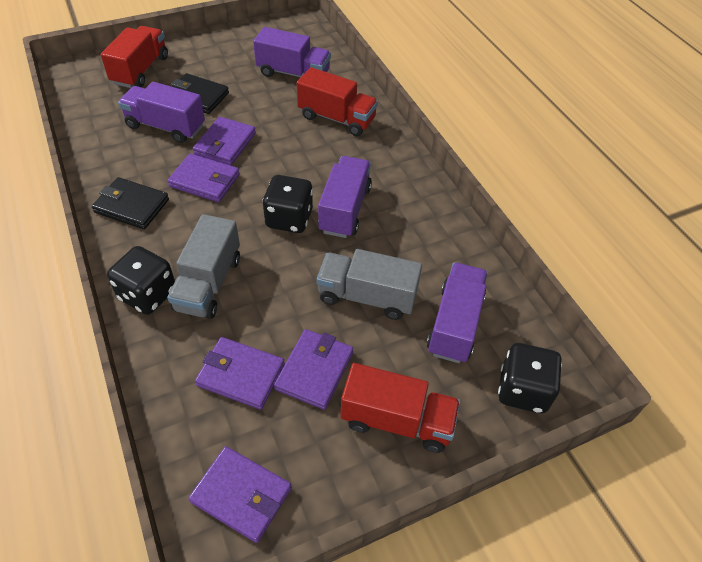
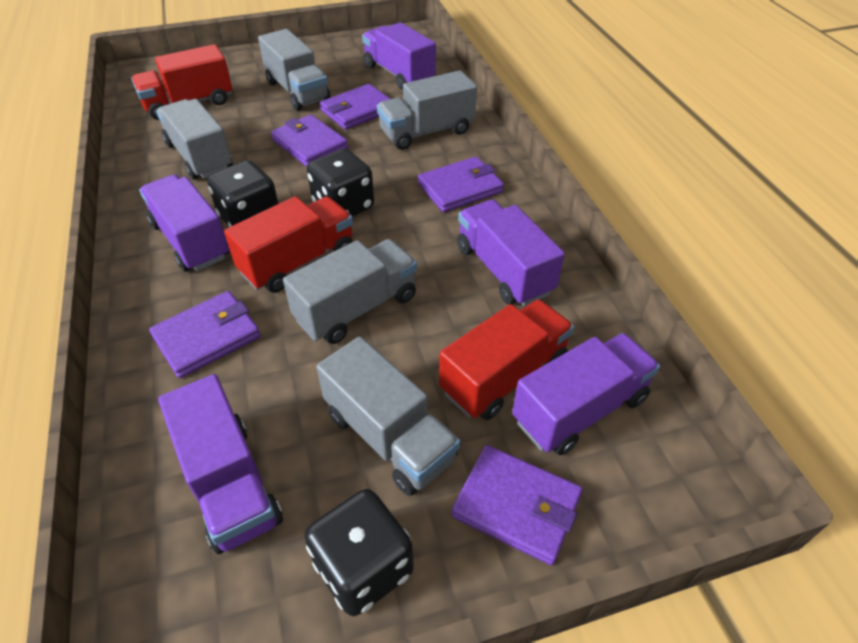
black wallet: [92,177,169,229] [171,73,229,114] = 2 -> none = 0
grey truck: [167,214,240,319] [317,249,422,320] = 2 -> [156,99,233,180] [258,29,330,111] [283,239,417,344] [316,336,460,496] [377,70,477,150] = 5
purple truck: [118,82,205,143] [253,27,331,77] [318,156,372,238] [427,263,488,363] = 4 -> [139,174,230,272] [158,374,283,554] [362,22,436,90] [457,199,565,306] [512,333,660,455] = 5

